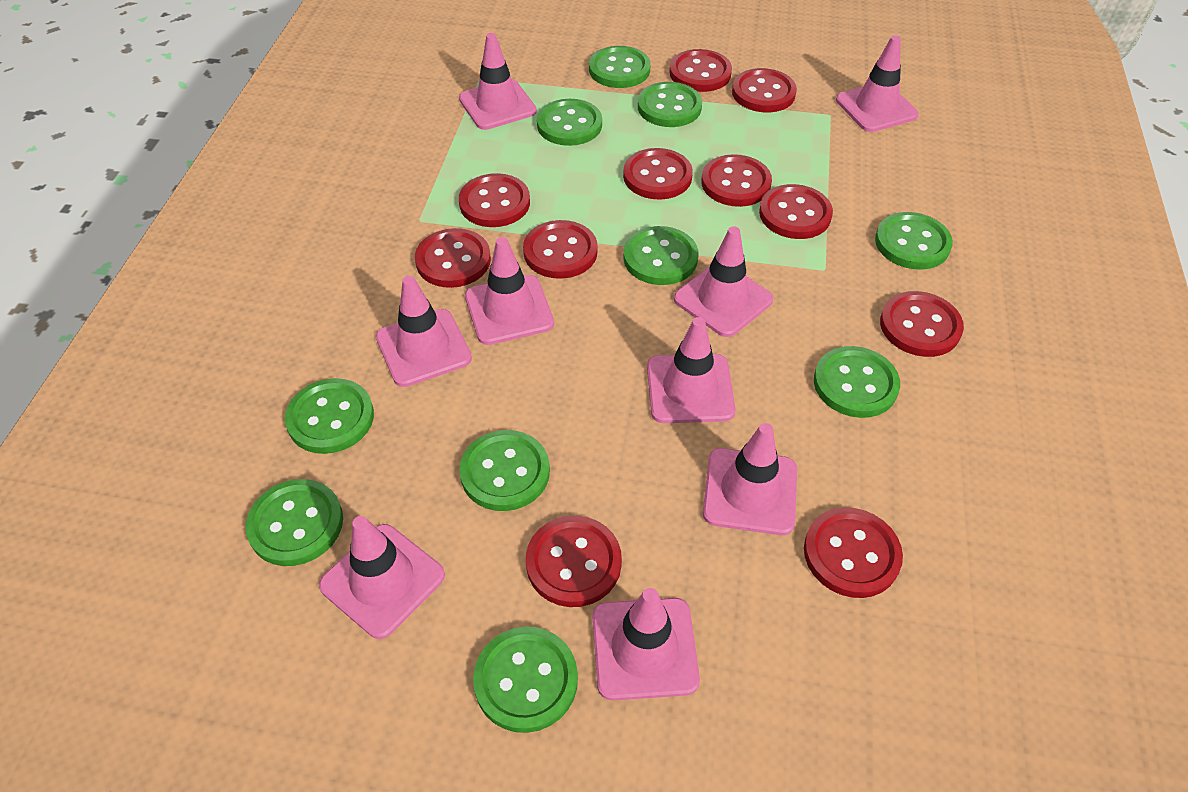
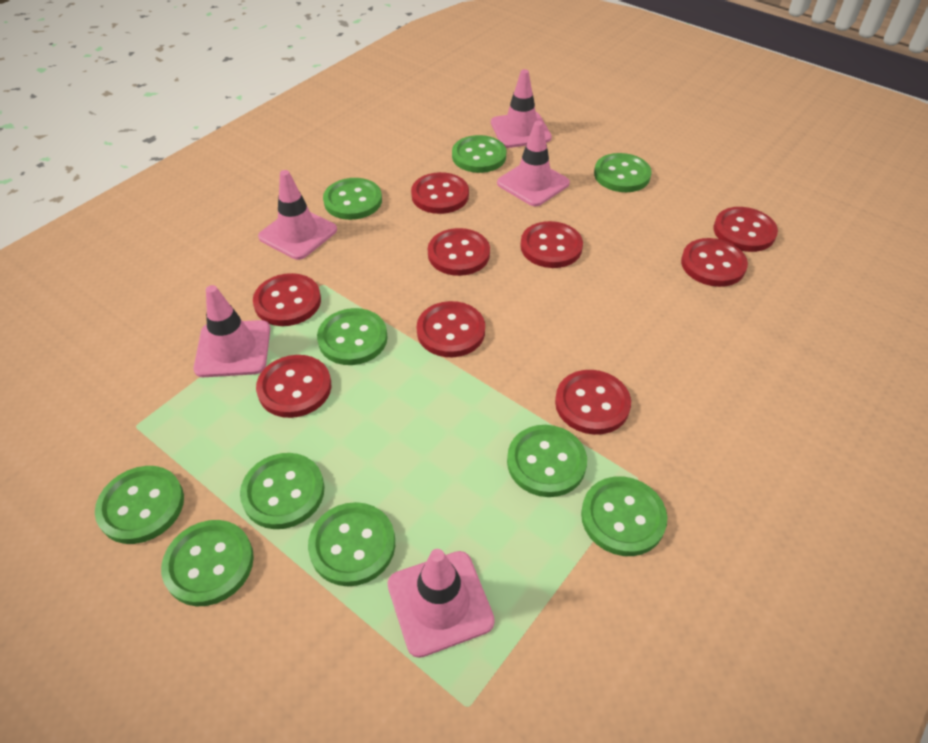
pink traffic cone: [319,516,445,639] [376,276,472,387] [459,33,537,130] [465,237,554,345] [592,588,700,701] [647,317,736,423] [674,226,773,337] [703,423,797,535] [836,35,919,132] = 9 -> [193,285,270,377] [258,170,337,260] [387,549,495,658] [491,69,552,148] [497,121,570,206] = 5
red button: [415,228,491,288] [459,173,530,227] [523,220,598,279] [526,516,622,607] [623,148,693,200] [669,49,732,92] [701,154,772,207] [732,68,797,113] [759,184,833,239] [804,507,903,598] [880,291,964,357] = 11 -> [253,273,321,326] [256,355,331,418] [411,172,469,214] [416,301,485,357] [428,228,490,276] [520,221,583,268] [555,370,631,435] [681,238,748,287] [713,207,778,252] = 9

